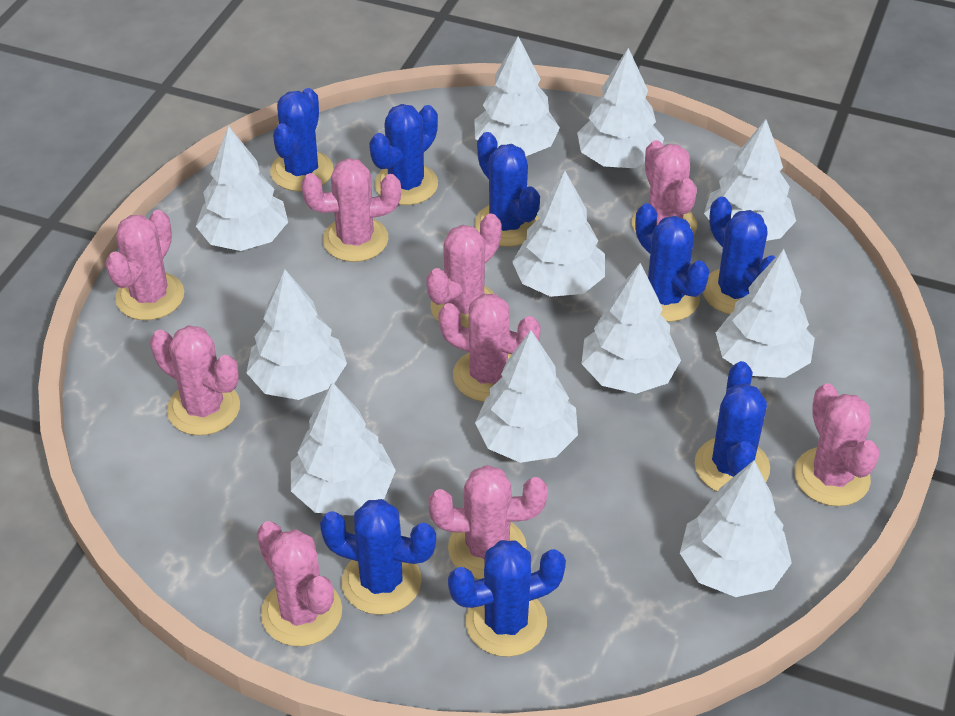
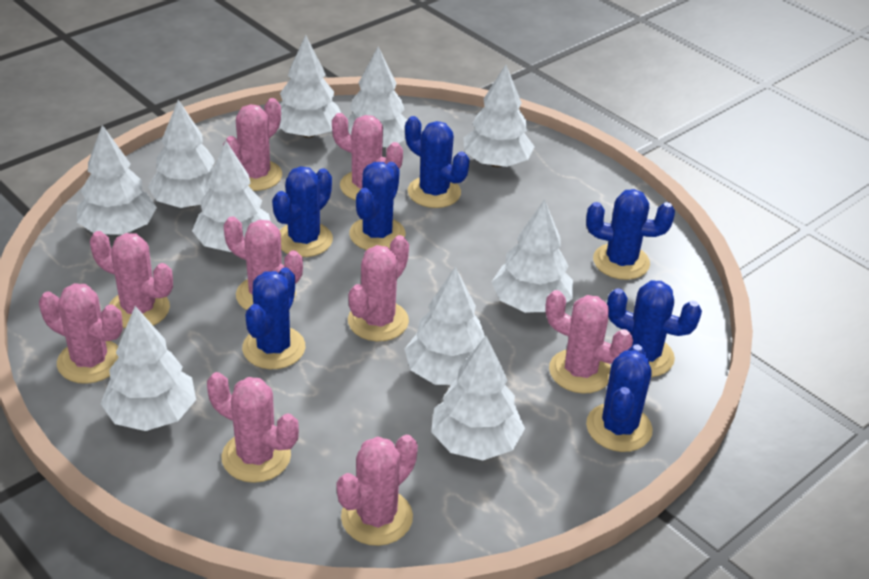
blue cactus: [270,88,334,191] [320,499,436,615] [369,104,438,205] [448,540,566,657] [475,132,540,247] [635,203,710,322] [695,361,770,492] [703,197,775,315] = 8 -> [242,268,305,369] [272,166,333,257] [349,162,405,250] [405,116,470,208] [586,189,675,280] [586,344,653,452] [607,280,702,377] = 7
white tree: [196,126,288,251] [246,269,347,400] [291,382,396,516] [474,36,560,157] [475,330,578,463] [512,171,605,297] [577,48,664,168] [582,263,681,394] [680,460,792,597] [704,119,796,241] [716,249,815,378] = 11 -> [77,125,157,235] [101,306,196,431] [148,100,215,208] [192,141,270,252] [279,35,341,138] [347,46,407,148] [405,267,485,385] [431,336,525,460] [463,65,535,167] [492,199,573,313] = 10

